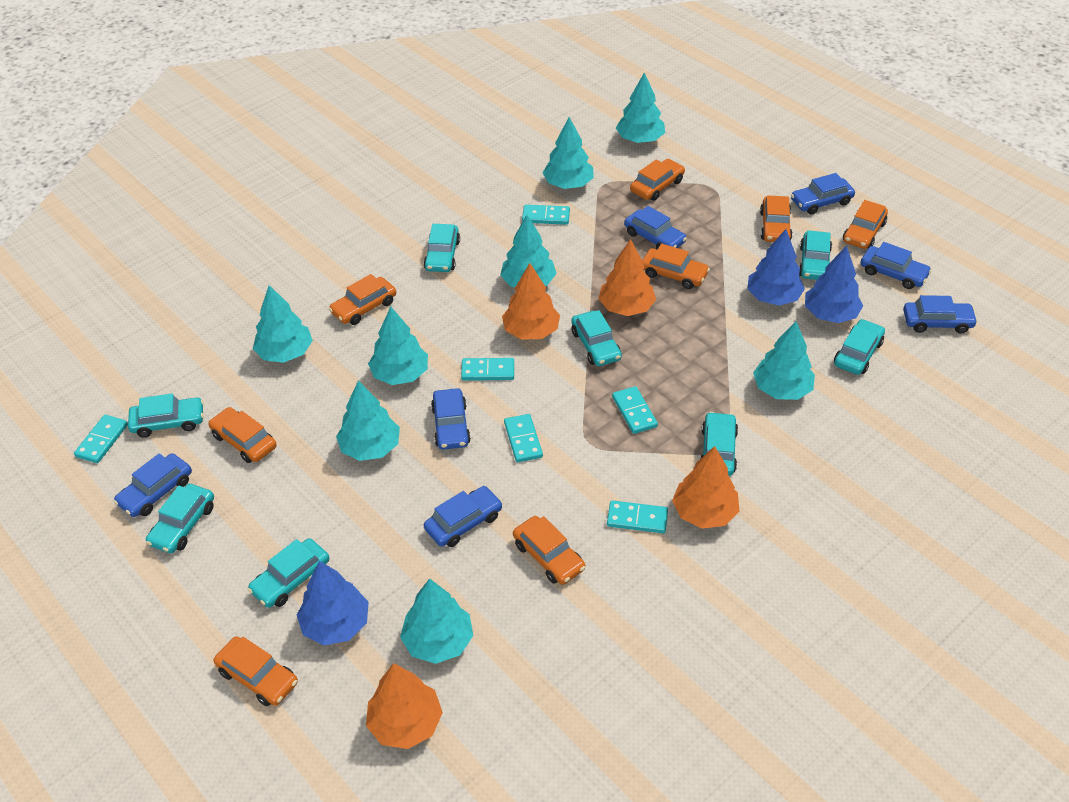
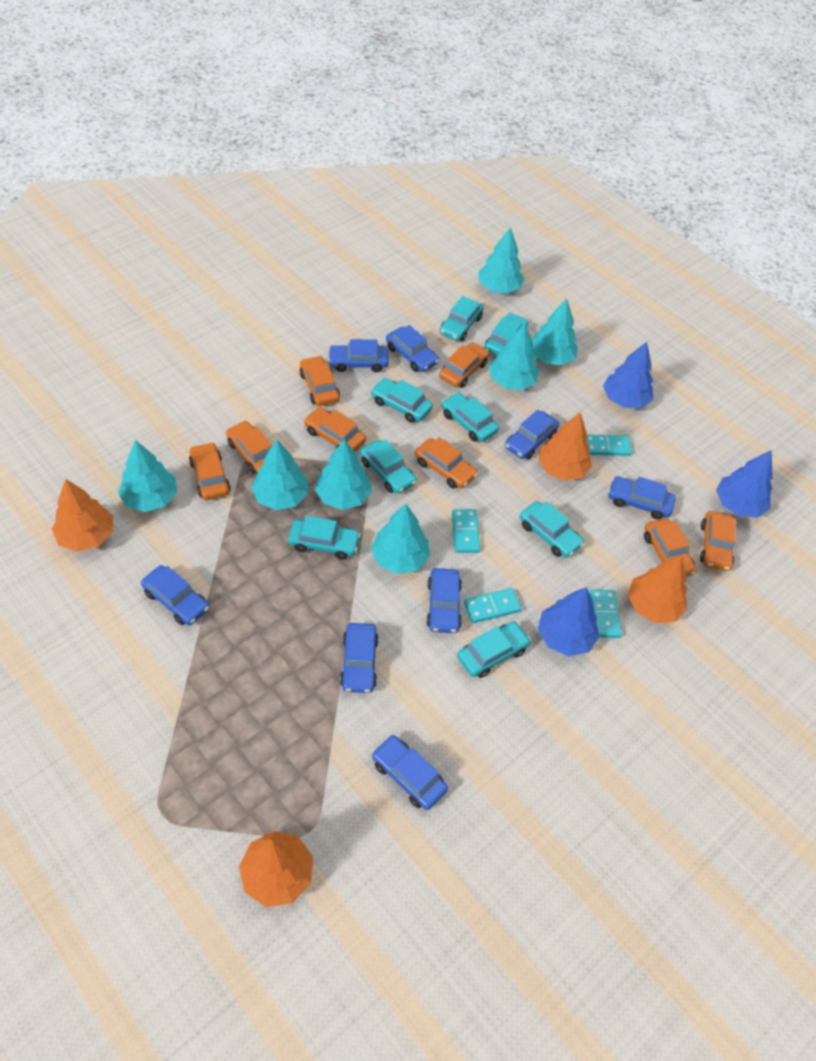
blue car: [114,453,192,517] [424,486,502,547] [431,388,471,450] [624,206,687,250] [791,173,855,214] [860,242,932,289] [903,295,978,334] = 7 -> [141,565,209,625] [328,339,389,373] [340,623,379,693] [372,735,448,810] [386,325,439,372] [427,568,462,633] [505,410,559,459] [608,476,675,520] = 8
turquoise domino: [74,415,128,463] [461,358,514,381] [504,414,543,462] [522,205,570,225] [607,500,668,533] [612,386,658,434] = 6 -> [452,509,480,553] [464,588,522,623] [586,434,632,456] [589,589,622,638] = 4
turquoise tree: [253,285,313,363] [336,380,400,461] [368,307,428,385] [400,578,473,664] [500,215,557,287] [543,117,594,189] [616,72,665,143] [753,321,815,400] = 8 -> [118,440,177,512] [251,439,308,510] [315,439,372,510] [371,504,430,574] [478,227,524,293] [489,323,539,390] [531,299,578,365] = 7

